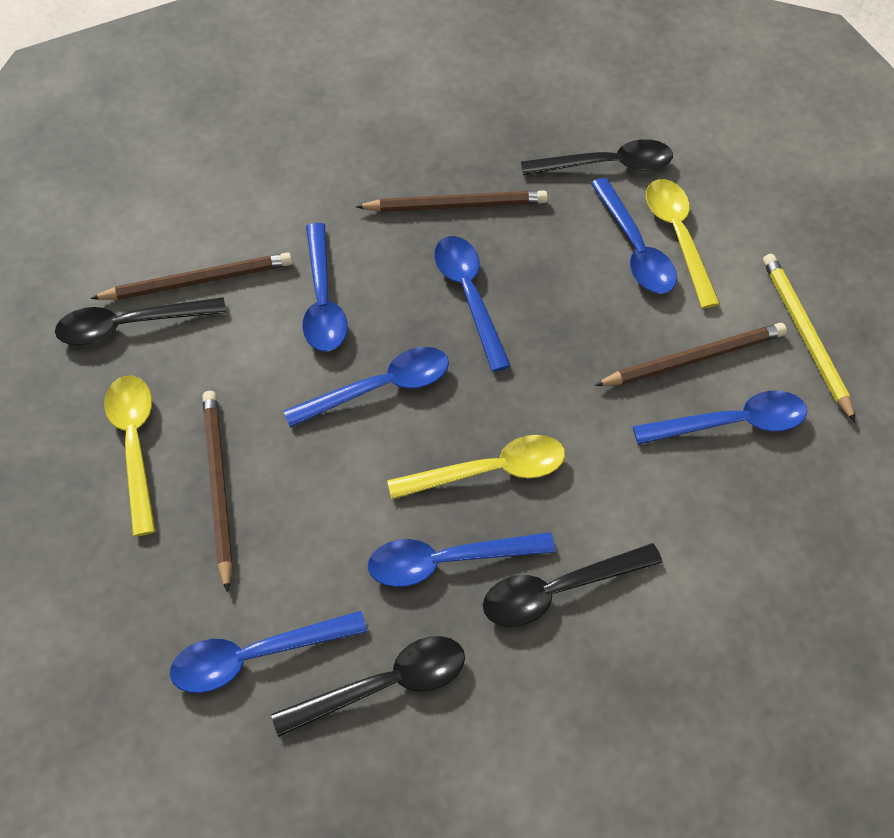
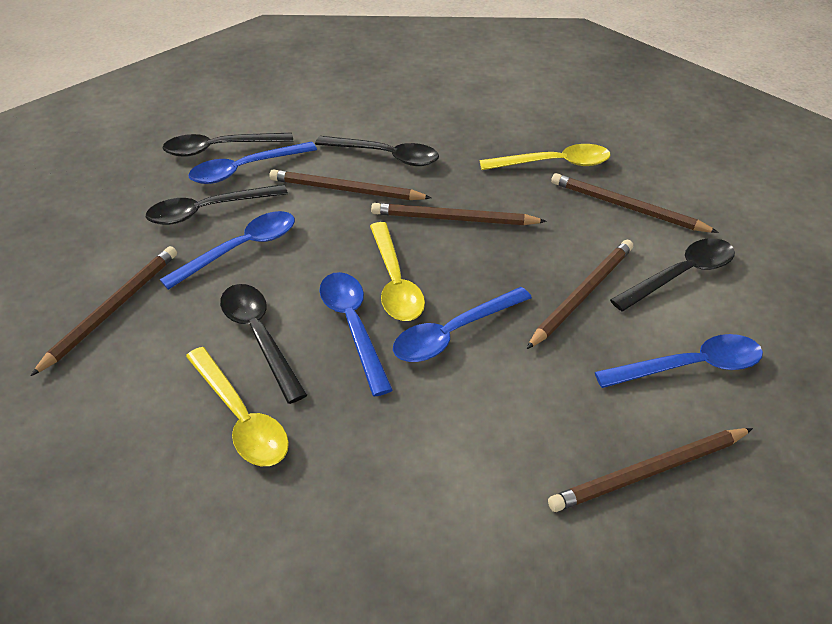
black spoon: [55,297,226,345] [271,636,465,737] [483,543,662,627] [521,139,673,175] = 4 -> [146,184,288,225] [162,132,293,157] [220,284,307,404] [315,136,439,166] [610,238,735,311] = 5
blue spoon: [170,611,367,693] [283,347,449,427] [302,223,348,352] [368,532,555,587] [434,236,511,372] [591,178,677,294] [633,390,807,445] = 7 -> [160,211,295,290] [189,141,317,184] [319,272,393,396] [393,287,532,362] [595,334,763,388] = 5
brown pencil: [90,252,292,300] [202,391,233,593] [355,190,548,212] [594,323,787,386] = 4 -> [31,246,177,376] [269,170,432,200] [371,203,547,225] [527,240,633,349] [548,428,753,512] [551,173,719,233] = 6
yellow pencil: [763,254,856,423] = 1 -> none = 0

